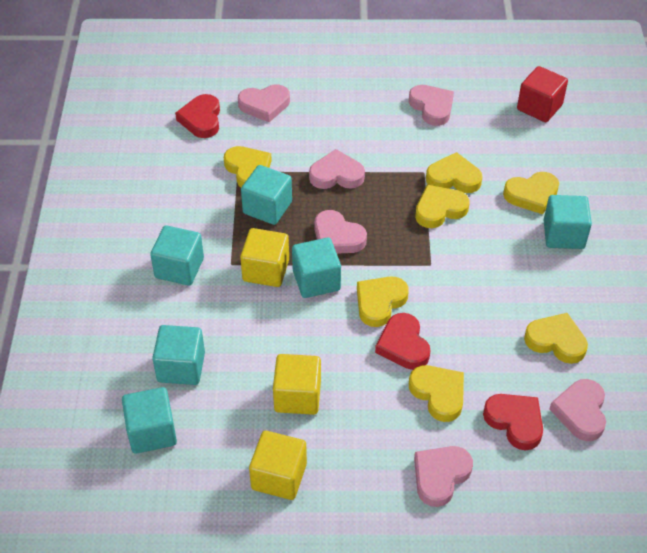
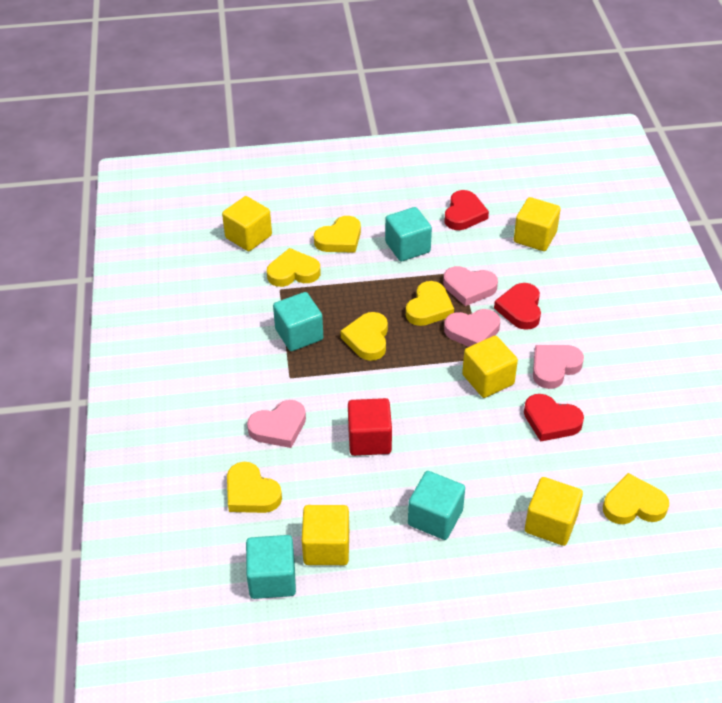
pink heart: [238,84,290,122] [309,149,365,189] [315,210,367,254] [409,85,454,126] [414,446,473,507] [549,379,606,441] = 6 -> [247,400,306,448] [443,266,498,306] [444,309,500,347] [533,345,584,389] = 4
turquoise cube: [122,387,177,454] [150,226,204,285] [152,325,205,385] [241,165,292,225] [292,238,341,298] [544,195,592,249] = 6 -> [246,535,296,599] [273,292,323,351] [385,207,432,261] [408,471,465,540] = 4
yellow cube: [240,228,289,287] [249,431,307,500] [273,354,321,415] = 3 -> [222,196,272,251] [302,505,349,565] [462,336,518,398] [514,197,561,251] [525,477,583,546] = 5
yellow heart: [224,146,272,187] [357,276,409,327] [409,365,464,422] [415,185,470,228] [426,152,483,193] [503,172,559,214] [524,313,588,364] = 7 -> [227,462,282,513] [267,248,321,287] [314,216,361,253] [341,312,388,361] [406,281,454,326] [603,473,669,524] = 6

